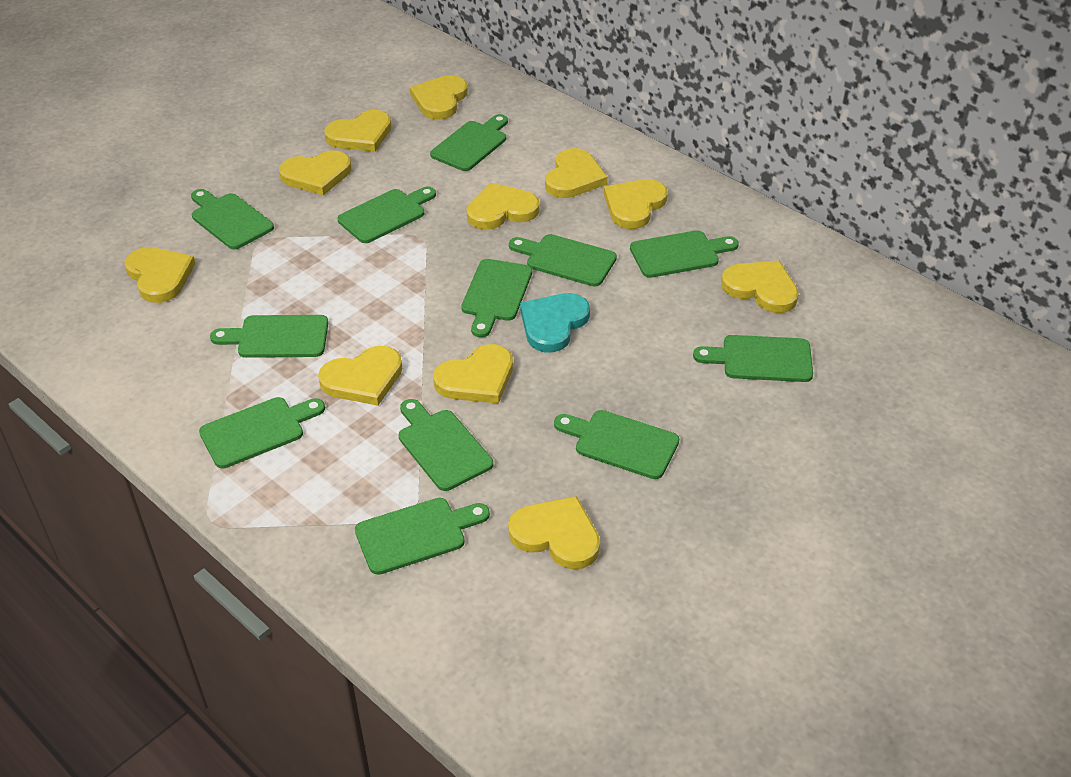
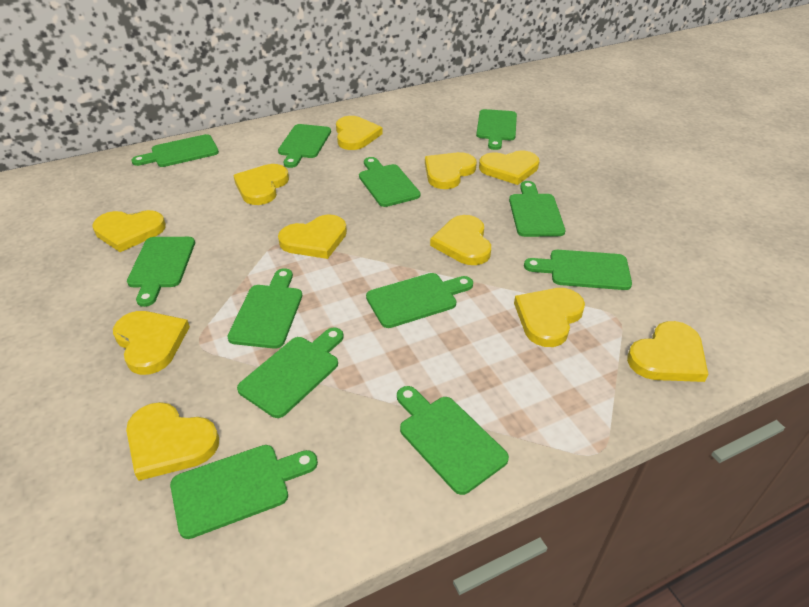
turquoise heart: [520,293,590,352] = 1 -> none = 0

